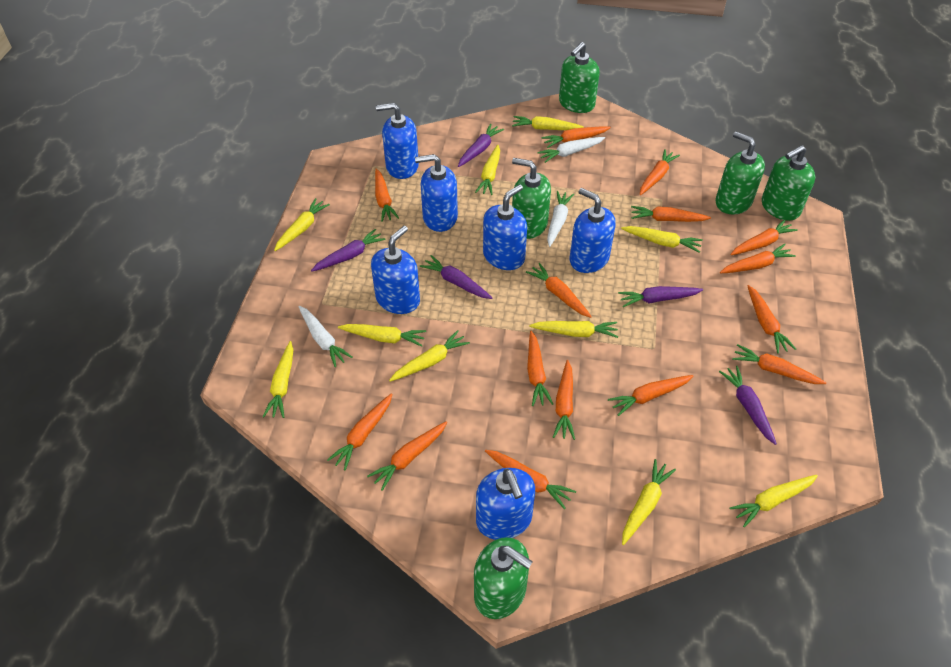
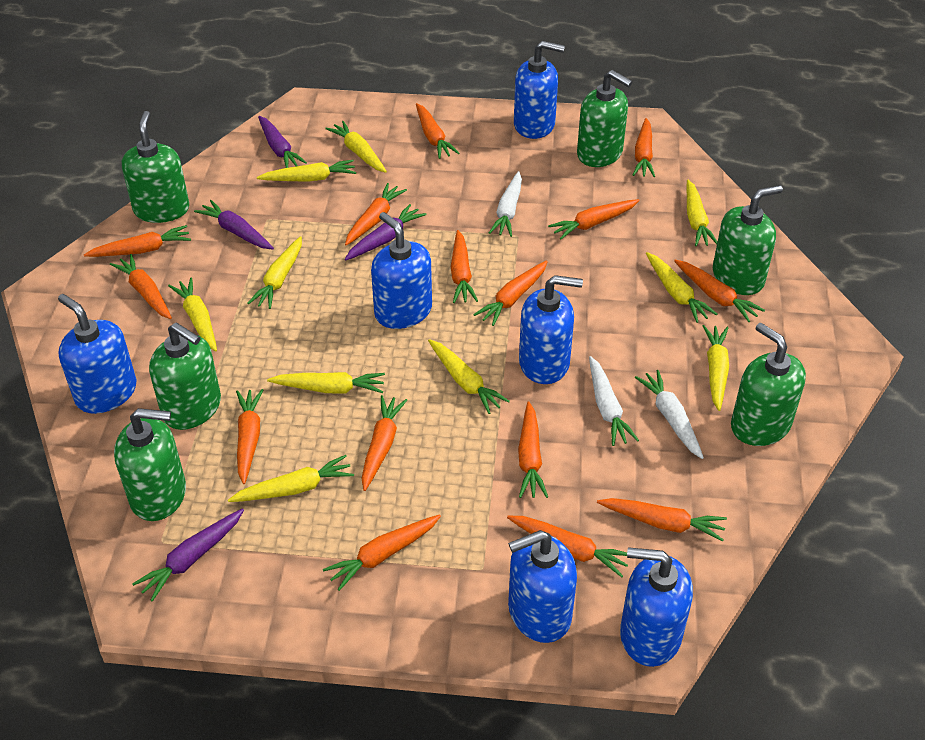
green soap dispenser: [474,537,533,619] [512,158,551,239] [559,42,600,113] [715,132,765,215] [762,145,815,221] = 5 -> [114,408,186,521] [122,111,189,223] [149,323,221,430] [577,70,632,167] [713,185,783,295] [731,323,806,446] = 6
purple carrot: [311,229,386,272] [420,255,492,299] [458,124,504,167] [618,286,703,307] [719,366,777,445] = 5 -> [132,509,244,601] [194,200,274,250] [258,116,307,168] [345,204,427,260] = 4

